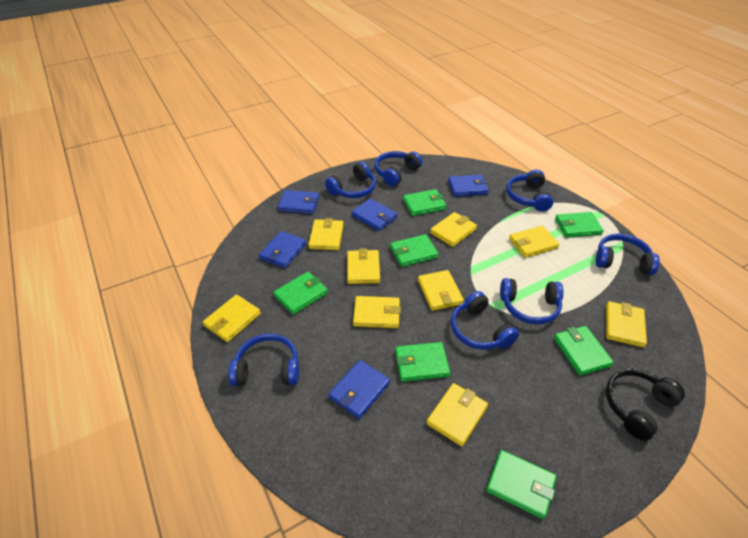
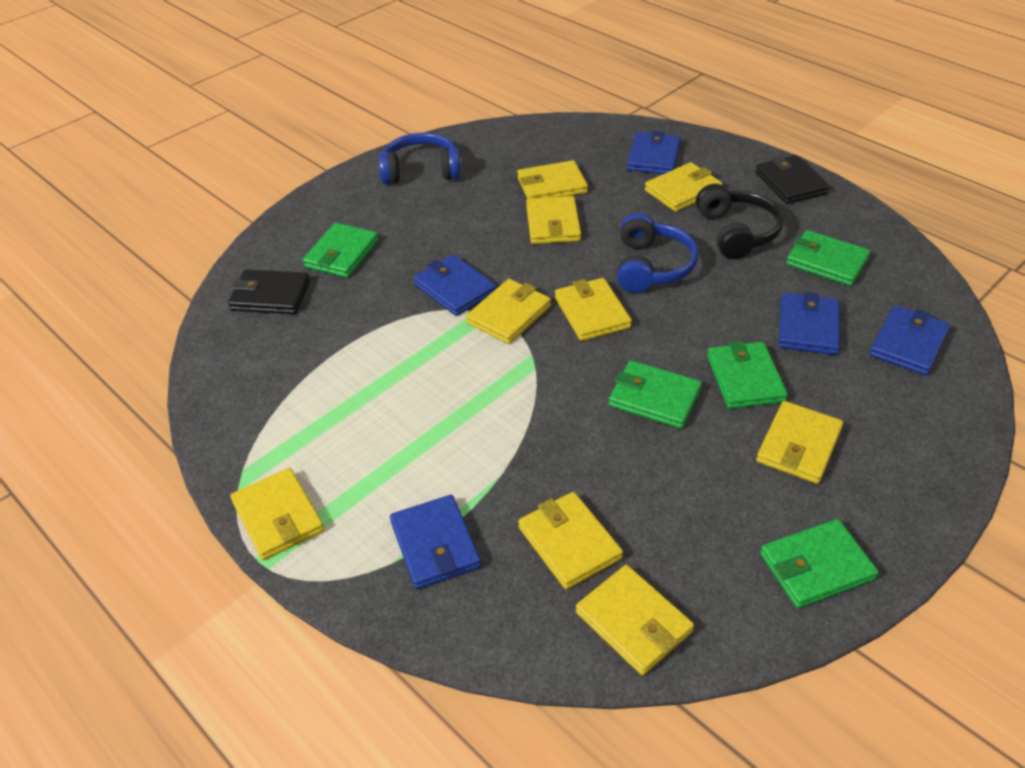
black wallet: none = 0 -> [228,269,310,314] [755,155,829,204] = 2
blue headphones: [228,333,299,386] [325,162,376,198] [374,151,422,186] [451,291,519,350] [500,278,564,324] [506,169,553,212] [596,233,660,275] = 7 -> [379,133,460,184] [617,213,698,293] = 2
green wallet: [273,272,328,315] [390,234,439,267] [395,342,450,382] [403,189,446,216] [486,450,557,519] [554,326,614,376] [555,212,604,238] = 7 -> [303,223,379,278] [609,360,702,429] [707,340,788,409] [760,519,879,608] [786,230,871,286] = 5

